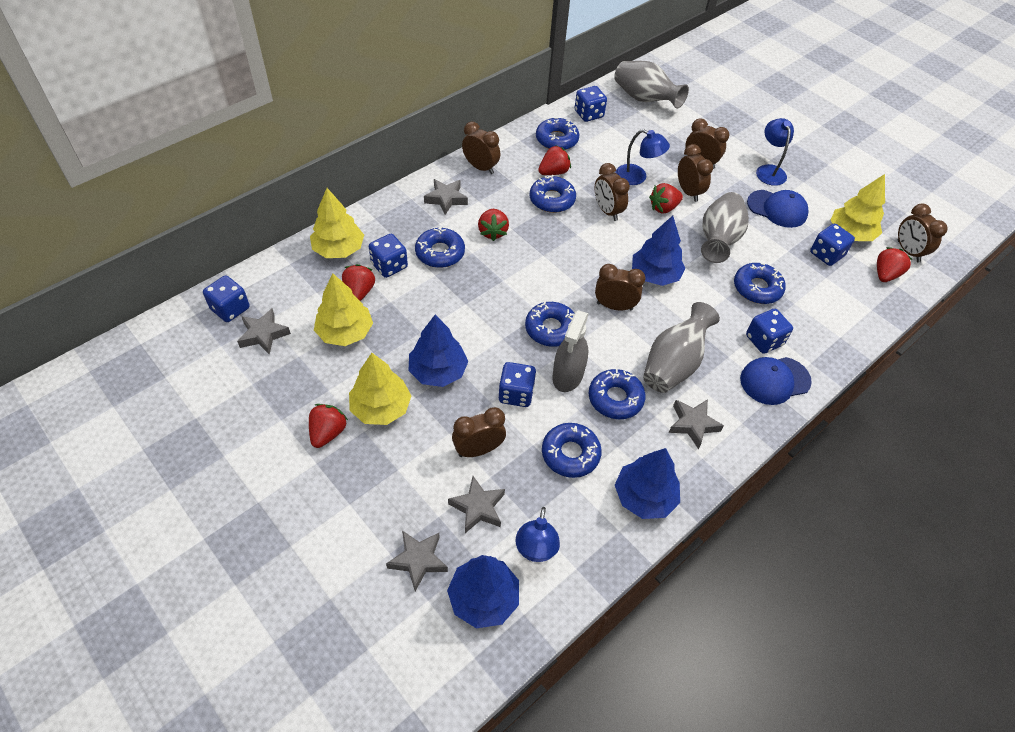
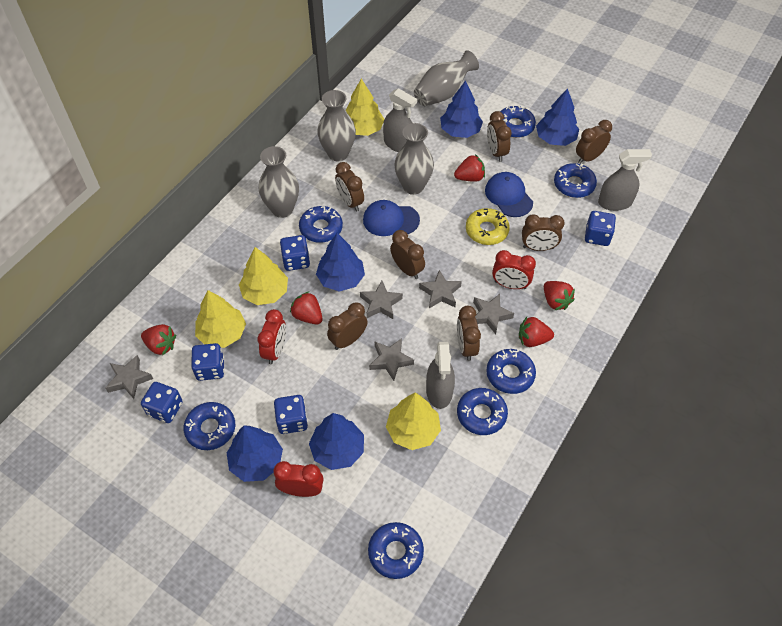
blue dice: [203,276,249,322] [369,234,408,278] [499,362,536,407] [575,86,607,122] [746,309,793,354] [810,224,855,266] = 6 -> [141,382,183,423] [191,343,224,381] [274,395,308,434] [280,235,310,271] [585,211,616,246] = 5
blue lamp: [516,507,560,562] [616,129,670,185] [756,118,794,186] = 3 -> none = 0
blue tree: [409,314,468,387] [447,555,519,628] [615,448,680,519] [632,216,686,286] = 4 -> [227,426,283,482] [309,413,364,470] [316,233,365,292] [440,80,483,138] [536,88,579,146] = 5
grey spray bottle: [552,310,589,392] = 1 -> [383,88,417,152] [426,342,455,409] [598,149,652,211] = 3
grey vase: [614,61,689,109] [643,302,720,393] [701,192,749,263] = 3 -> [259,146,299,218] [317,90,356,161] [394,123,434,195] [414,50,479,106] = 4
red clock: none = 0 -> [258,309,286,364] [273,461,324,497] [492,250,536,289] = 3
red strawberry: [309,404,348,448] [342,264,375,301] [478,209,509,241] [538,145,571,175] [649,183,683,214] [877,247,912,282] = 6 -> [141,324,176,355] [290,291,322,325] [454,155,485,182] [519,317,554,347] [544,281,575,310] = 5
yellow donut: none = 0 -> [466,208,510,245] = 1

